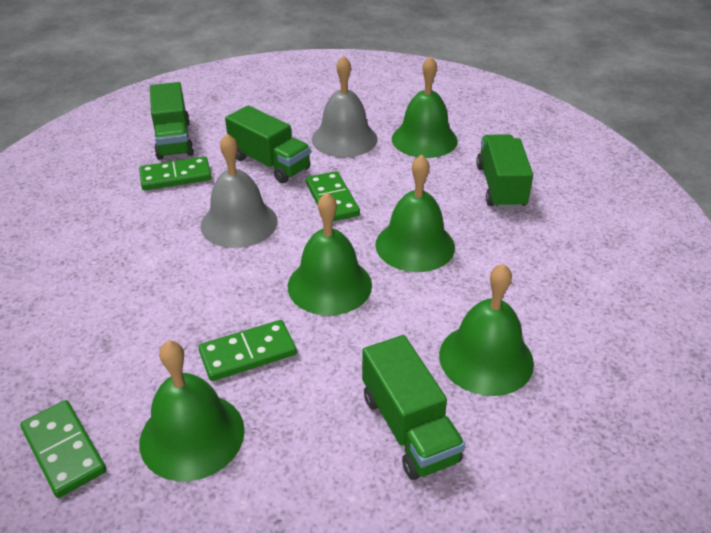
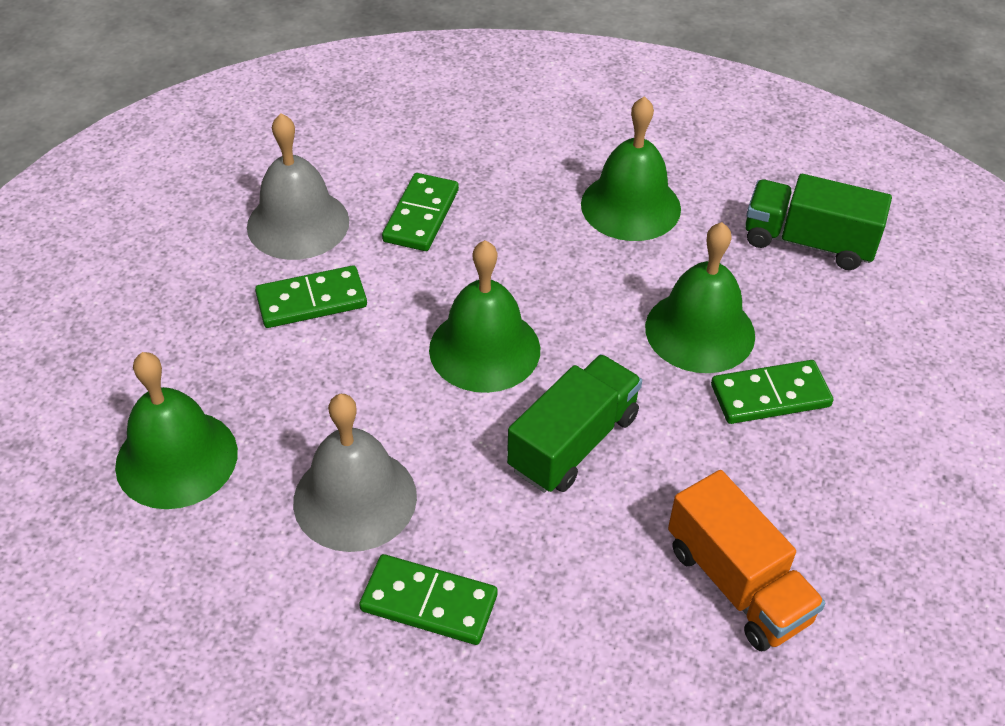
green bell: [139,340,245,481] [288,192,372,316] [375,154,455,272] [392,56,458,158] [439,263,534,396] = 5 -> [115,352,238,509] [429,240,540,393] [581,96,681,241] [645,222,755,373] = 4
green truck: [150,82,194,160] [225,105,311,183] [362,335,465,480] [476,134,533,209] = 4 -> [507,354,642,493] [745,174,892,270] = 2
orange truck: none = 0 -> [668,470,825,651] = 1

